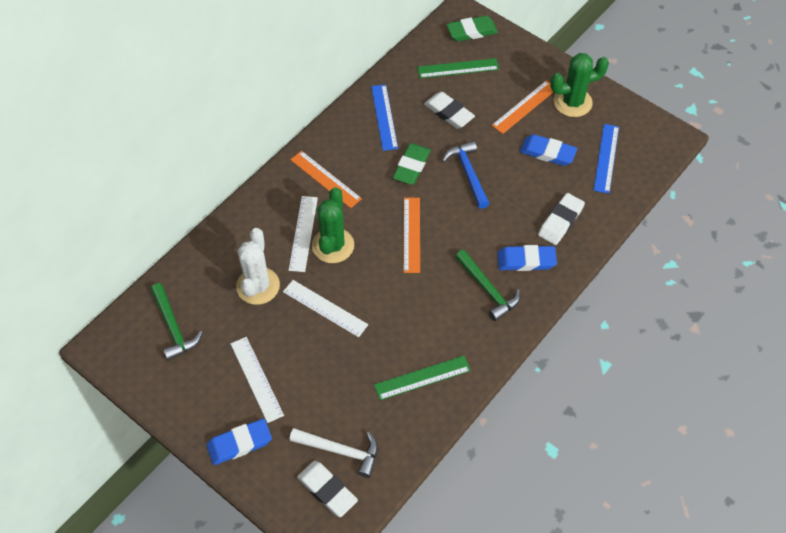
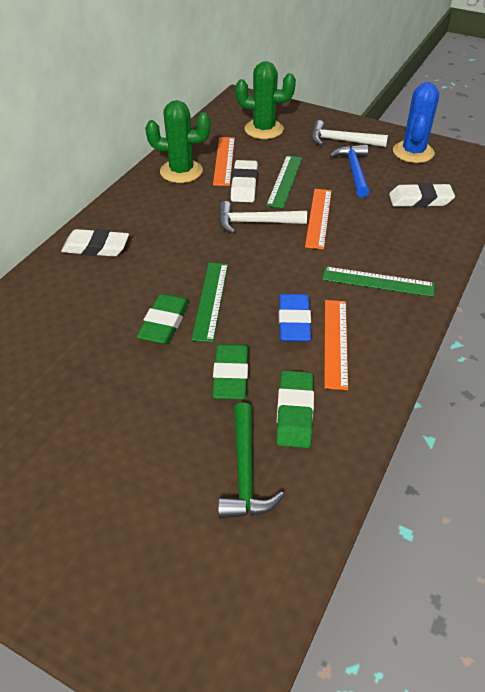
blue cactus: none = 0 -> [393,82,439,163] = 1
blue eraser: [206,419,272,465] [497,245,557,271] [520,134,577,166] = 3 -> [279,294,311,342] = 1
blue ruler: [371,84,398,151] [593,124,619,194] = 2 -> none = 0
green eraser: [392,143,431,185] [446,16,498,41] = 2 -> [137,294,189,344] [212,344,248,399] [276,370,314,448] = 3
green hammer: [150,283,203,361] [455,250,520,321] = 2 -> [218,403,284,519] = 1
green ruler: [374,356,471,400] [417,58,499,78] = 2 -> [191,263,228,342] [266,155,302,208] [322,266,434,297] = 3
white cactus: [236,228,280,305] = 1 -> none = 0
white hammer: [289,428,378,478] = 1 -> [219,201,307,234] [311,120,388,147] = 2
white ruler: [231,337,284,423] [283,280,368,337] [289,196,318,272] = 3 -> none = 0

